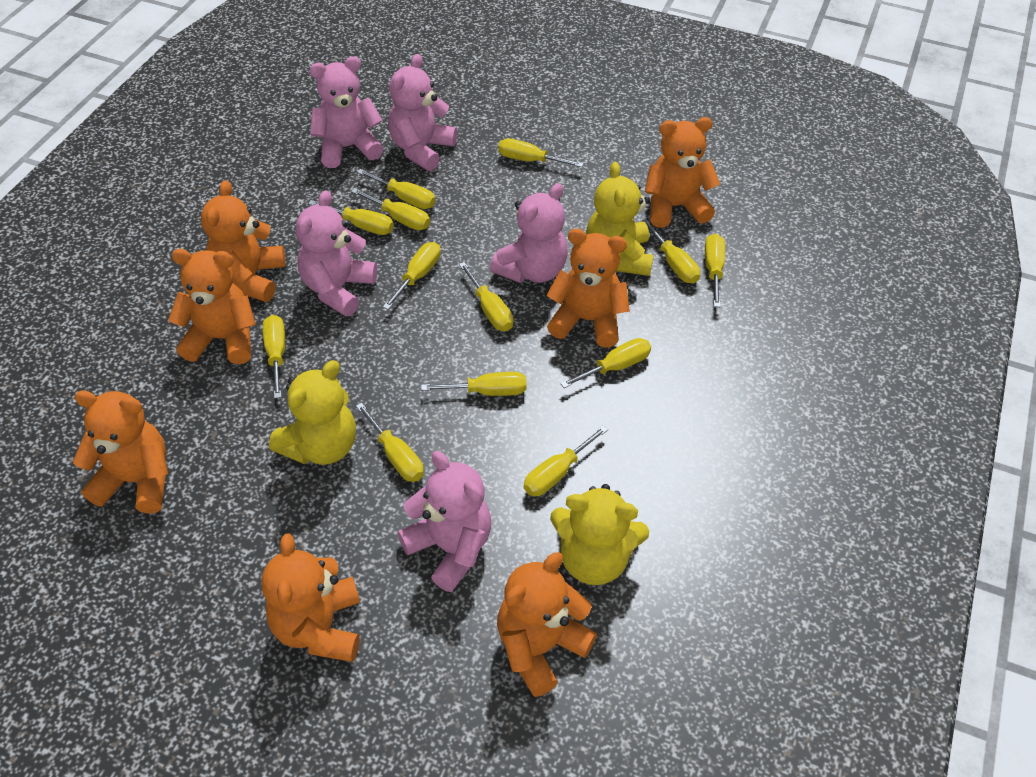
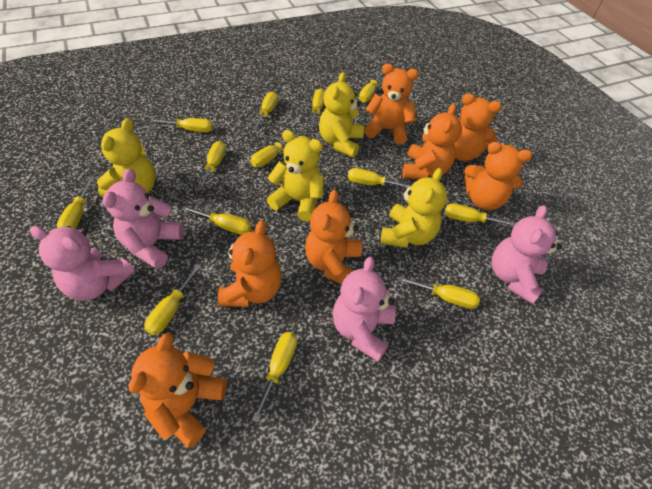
pink teddy bear: [296,190,377,316] [310,56,383,168] [388,54,457,171] [398,451,491,592] [490,183,568,283] = 5 -> [30,226,135,301] [103,169,184,269] [333,257,396,362] [492,205,562,304] = 4
yellow teddy bear: [269,360,356,465] [550,484,649,585] [586,162,654,276] = 3 -> [97,118,156,197] [267,130,324,222] [319,72,364,158] [381,168,447,248] = 4

